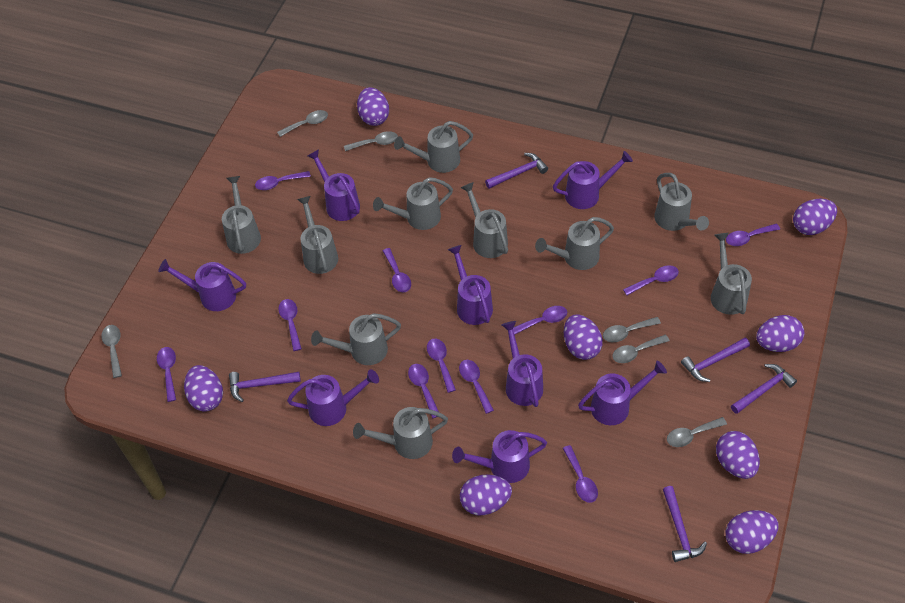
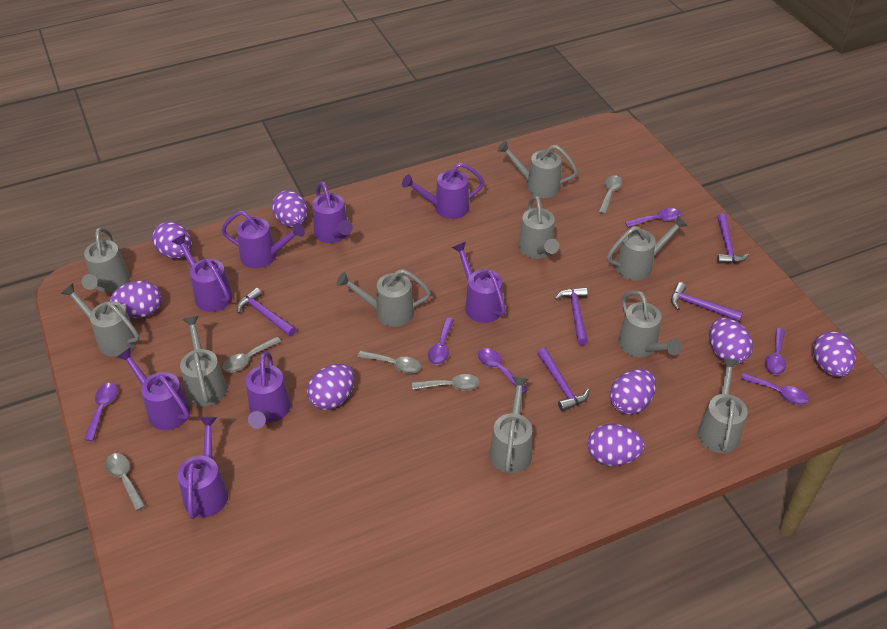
grey spoon: [101,325,122,378] [277,110,328,137] [344,131,398,151] [603,317,661,342] [612,335,669,363] [667,417,727,447] = 6 -> [105,453,145,511] [222,336,281,373] [358,351,421,374] [412,374,480,391] [599,175,623,214] = 5
purple spoon: [157,347,176,402] [255,171,311,190] [278,299,302,351] [383,248,411,293] [408,364,439,418] [427,339,456,393] [459,360,494,414] [513,306,567,335] [563,445,598,503] [623,265,679,295] [726,224,780,246] = 11 -> [84,383,118,441] [428,318,454,365] [478,348,529,394] [625,208,682,227] [741,373,809,405] [765,328,786,375] = 6

